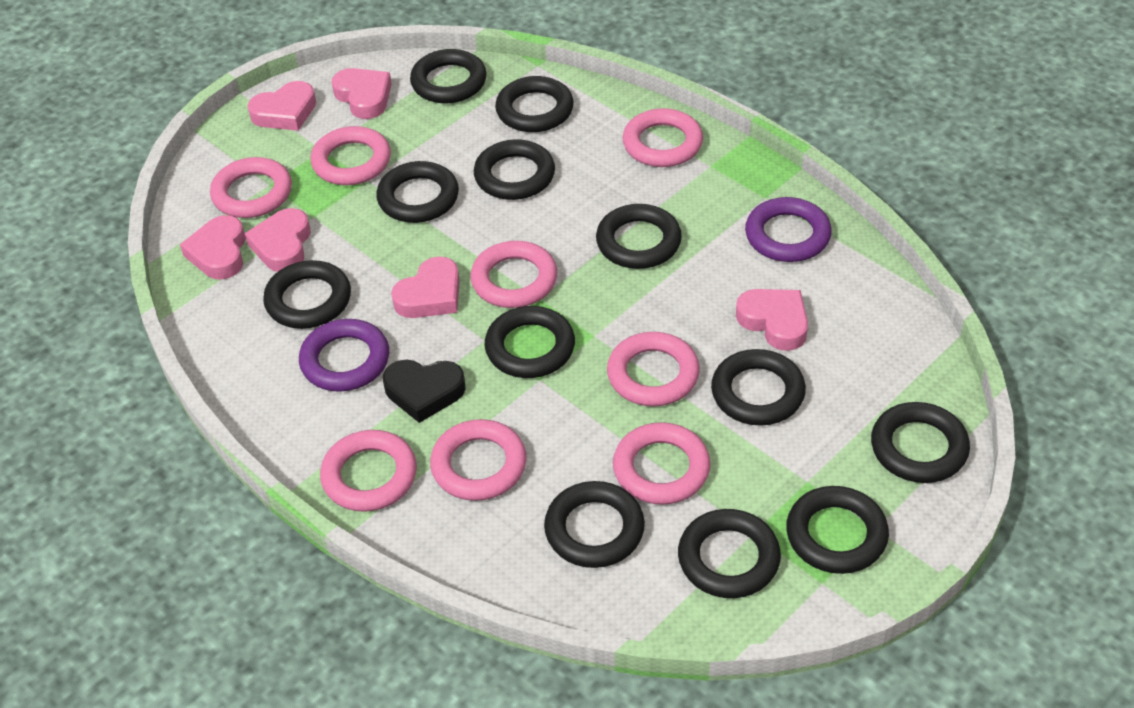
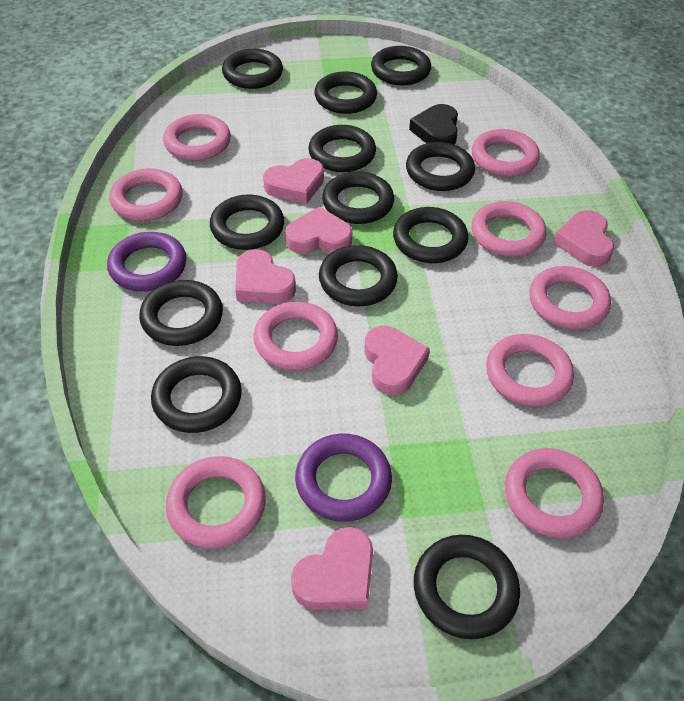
pink ring: [210,157,292,218] [311,126,391,185] [320,430,417,512] [430,419,527,501] [471,241,557,308] [607,332,700,406] [613,422,711,505] [623,108,703,167] = 8 -> [109,168,182,221] [163,114,231,161] [166,456,266,548] [254,302,338,370] [472,129,540,177] [472,201,547,257] [486,334,574,407] [505,448,604,538] [529,266,611,330] = 9

